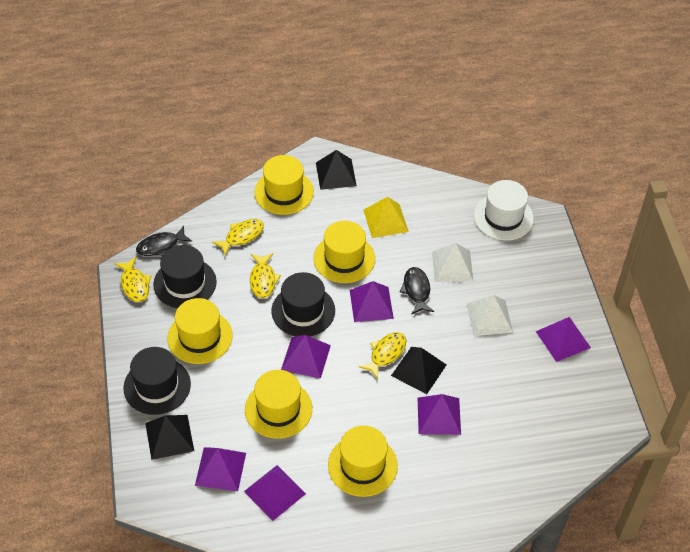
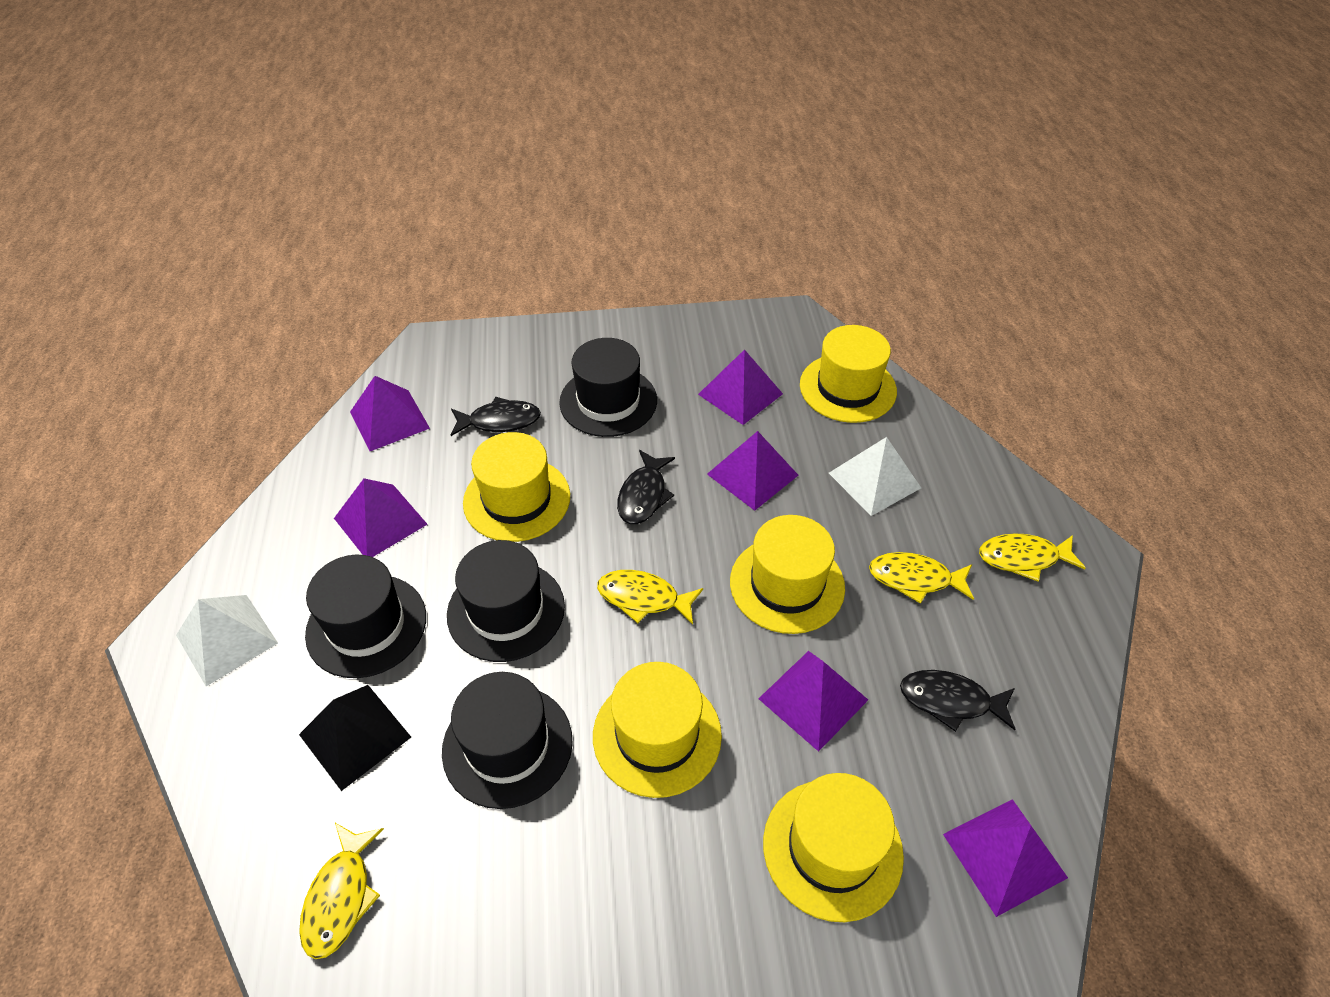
black fish: [136,226,192,256] [400,267,434,315] = 2 -> [451,397,541,436] [617,450,675,524] [900,670,1015,732] = 3
black hat: [124,347,191,415] [153,245,217,308] [272,272,335,337] = 3 -> [305,555,426,678] [442,672,573,809] [447,540,565,662] [559,338,657,437] = 4
black pyramid: [145,415,194,460] [316,150,357,190] [391,347,446,394] = 3 -> [299,685,411,791] = 1
white hat: [474,180,534,241] = 1 -> none = 0
yellow pyramid: [363,197,409,238] = 1 -> none = 0

